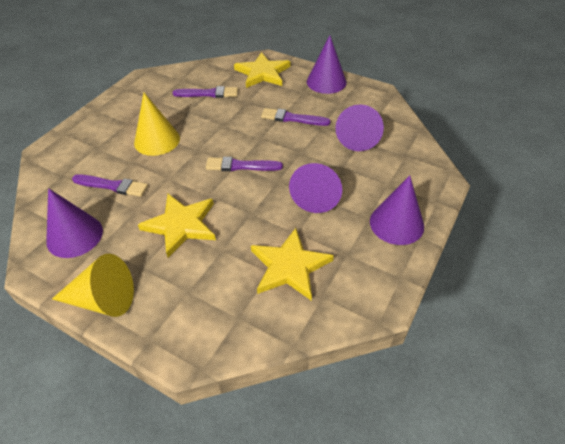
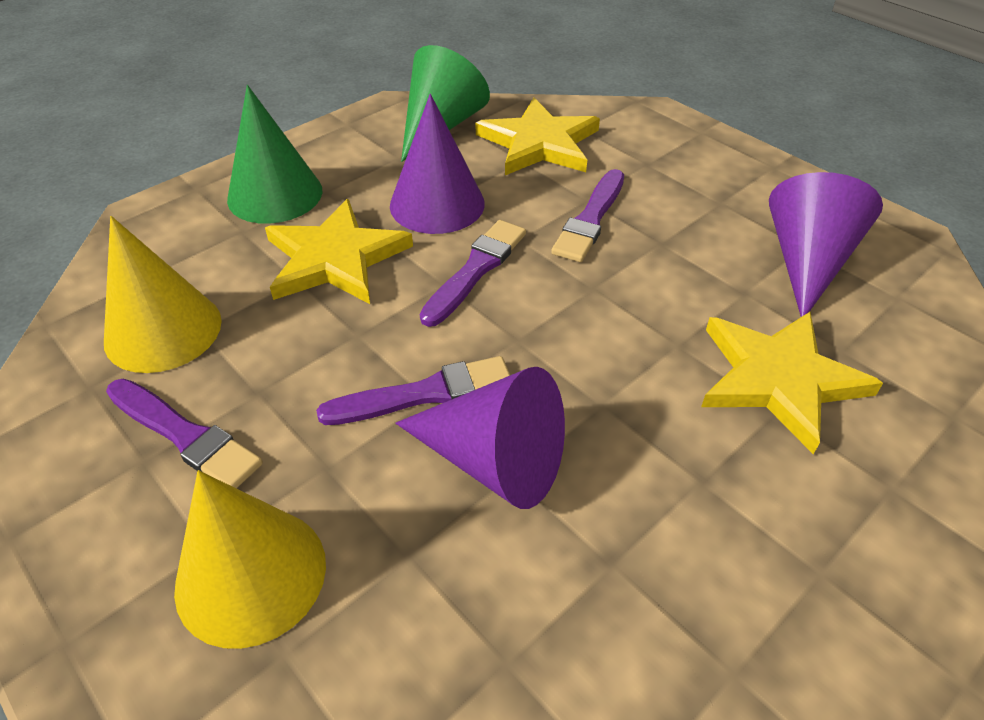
green cone: none = 0 -> [227,85,322,224] [401,45,490,162] = 2
purple cone: [46,188,103,258] [289,163,342,213] [307,35,347,94] [335,104,384,151] [370,175,424,245] = 5 -> [390,94,485,234] [395,367,565,509] [769,172,883,317] = 3

